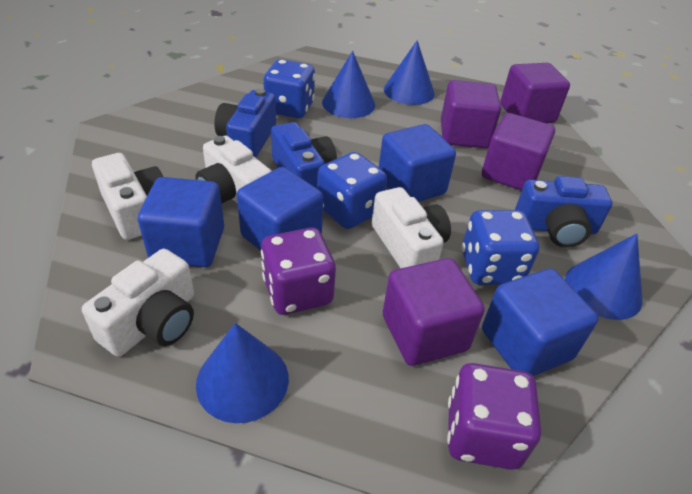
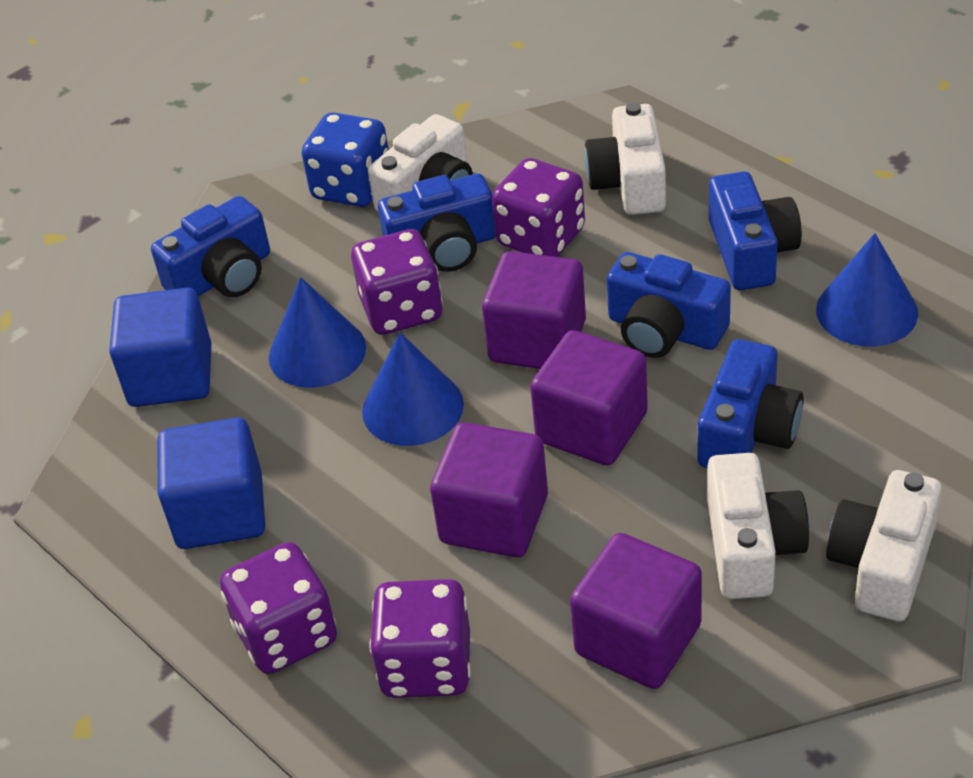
blue camera: [214,89,276,158] [271,122,337,188] [515,176,612,247] = 3 -> [151,196,270,297] [378,174,496,272] [607,252,731,358] [698,339,804,468] [709,171,802,290] = 5
blue cone: [196,323,289,423] [322,51,375,118] [384,40,435,105] [565,234,642,320] = 4 -> [269,277,366,388] [362,332,464,446] [816,233,918,347] = 3
blue cube: [138,177,224,267] [237,167,323,251] [379,124,456,202] [482,269,599,376] = 4 -> [109,288,211,407] [157,418,265,549] = 2
blue dice: [263,59,315,118] [317,152,387,229] [462,210,539,285] = 3 -> [302,112,389,207] = 1
purple dice: [261,228,336,315] [447,363,541,470] = 2 -> [220,542,337,674] [351,229,443,335] [370,579,471,698] [492,158,585,257] = 4

